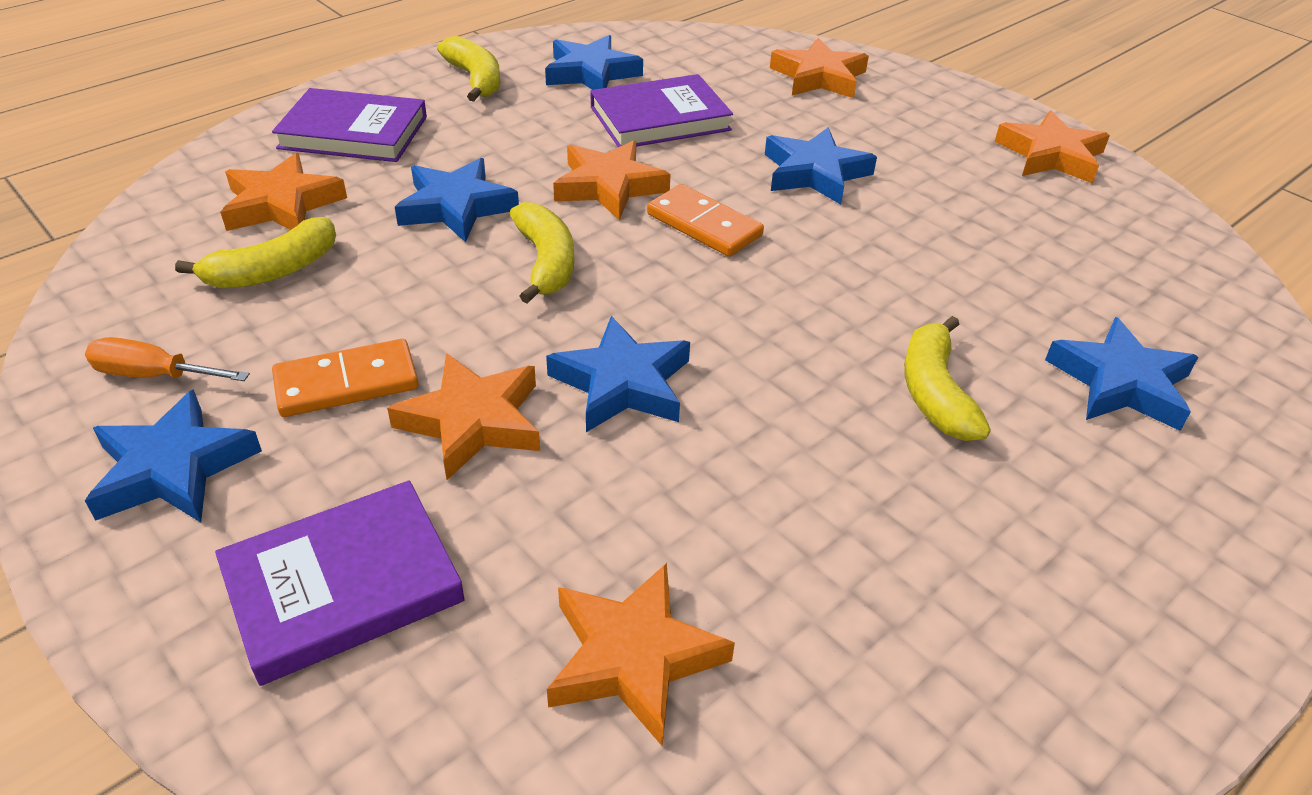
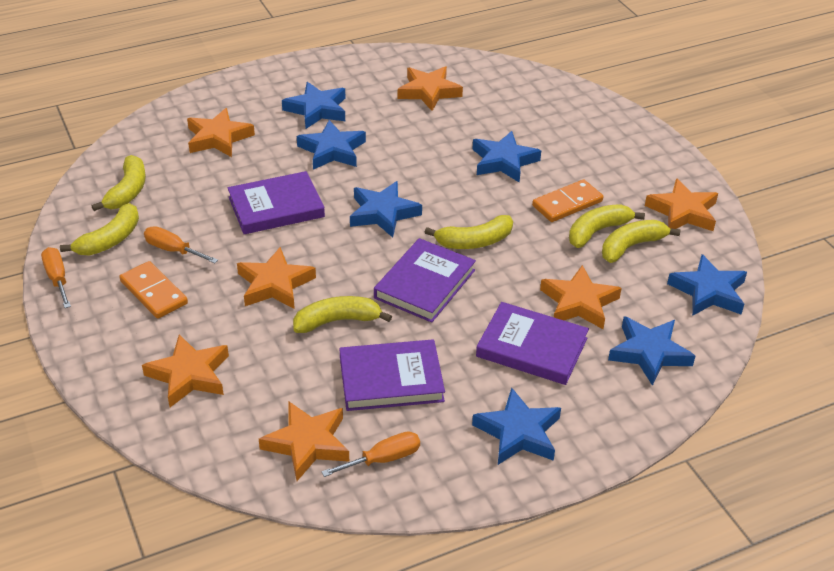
blue star: [85,389,262,522] [395,158,519,242] [545,35,643,90] [546,316,690,432] [765,127,877,204] [1045,317,1198,431] = 6 -> [282,82,345,129] [297,120,366,170] [350,181,422,238] [472,131,541,183] [472,388,561,465] [608,316,695,386] [667,254,747,316] = 7
orange screwdriver: [85,337,250,381] = 1 -> [41,247,71,308] [144,226,218,263] [321,431,420,477] = 3
orange star: [220,153,347,231] [387,353,540,480] [547,563,735,746] [553,140,671,220] [770,38,869,98] [994,111,1110,183] = 6 -> [142,334,229,407] [187,108,255,157] [237,247,316,309] [259,402,349,481] [398,66,463,111] [540,265,622,329] [645,178,718,231] = 7
purple book: [215,480,465,686] [272,88,427,162] [590,74,733,147] = 3 -> [228,171,325,234] [339,339,445,411] [374,238,476,323] [476,302,589,385] = 4
yellow banana: [175,217,336,288] [437,36,500,102] [510,202,574,304] [904,316,991,441] = 4 -> [60,203,139,256] [92,155,146,211] [293,296,392,333] [424,215,513,249] [569,204,645,248] [602,220,681,263] = 6

